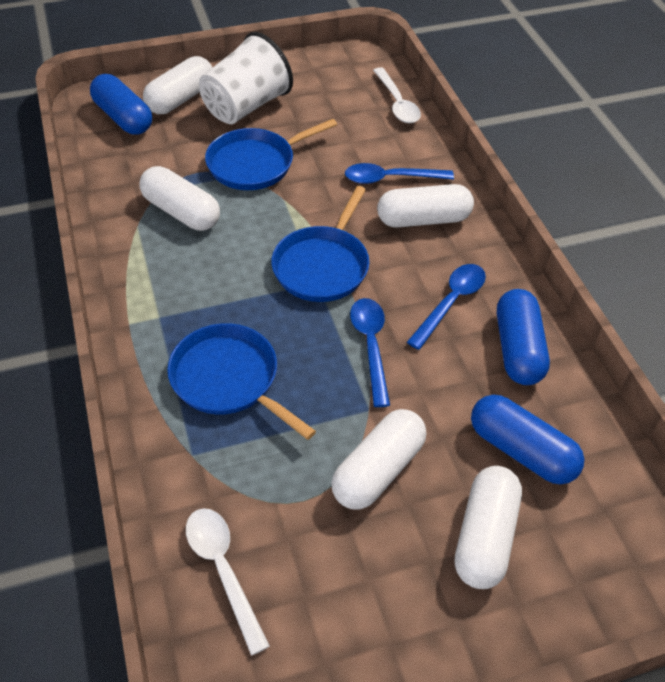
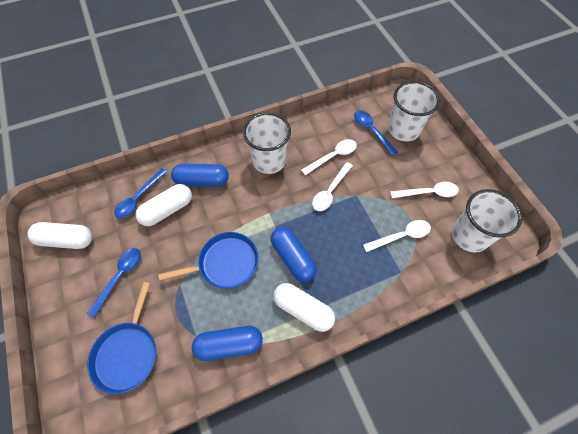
blue pan: [167,323,316,440] [205,119,337,190] [271,186,369,302] = 3 -> [87,282,156,394] [158,232,259,289] = 2
white capsule: [139,166,220,231] [143,56,213,114] [331,409,426,510] [377,184,474,228] [455,466,522,589] = 5 -> [27,222,92,249] [135,184,192,226] [273,283,335,332] = 3
white cup: [199,32,293,124] = 1 -> [243,113,291,174] [388,81,440,141] [452,189,522,252] = 3
white spoon: [186,508,270,656] [373,67,421,123] = 2 -> [301,139,357,175] [312,162,353,211] [363,220,431,252] [390,182,459,198] = 4

